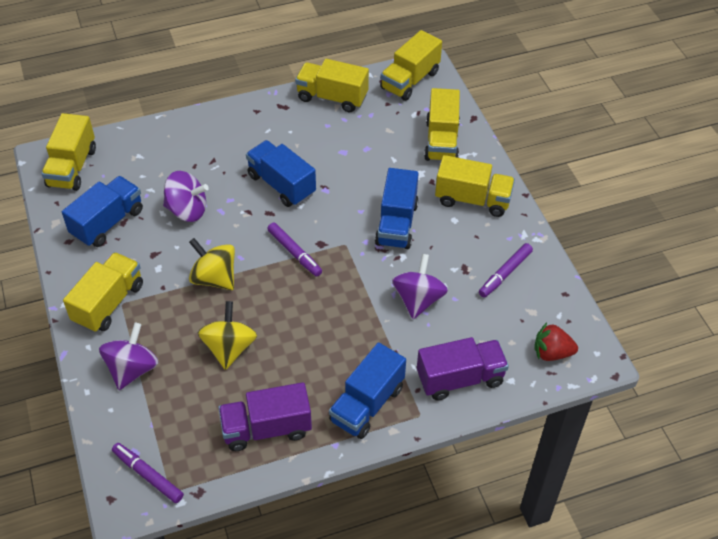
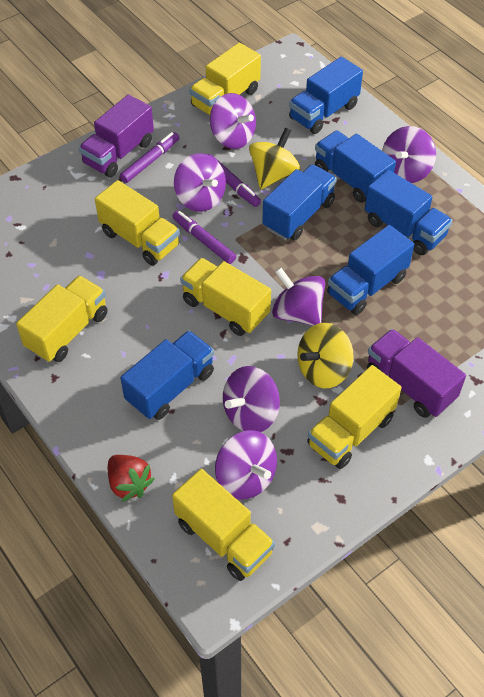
blue truck: [62,176,143,247] [246,140,316,207] [329,342,406,439] [375,168,419,249] = 4 -> [120,331,214,420] [262,164,337,241] [289,57,363,134] [315,130,396,203] [327,225,414,315] [365,170,453,255] = 6
purple spinning top: [99,323,159,390] [163,171,209,222] [392,254,448,319] = 3 -> [174,153,226,212] [210,93,256,149] [215,430,277,500] [223,366,280,432] [272,267,325,326] [382,126,436,183] = 6

